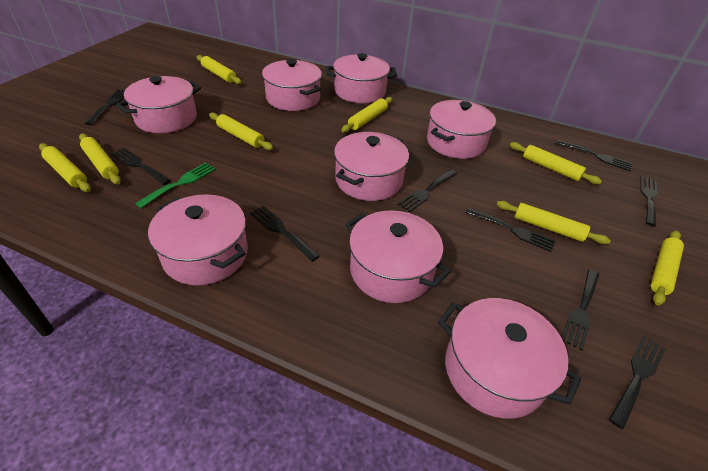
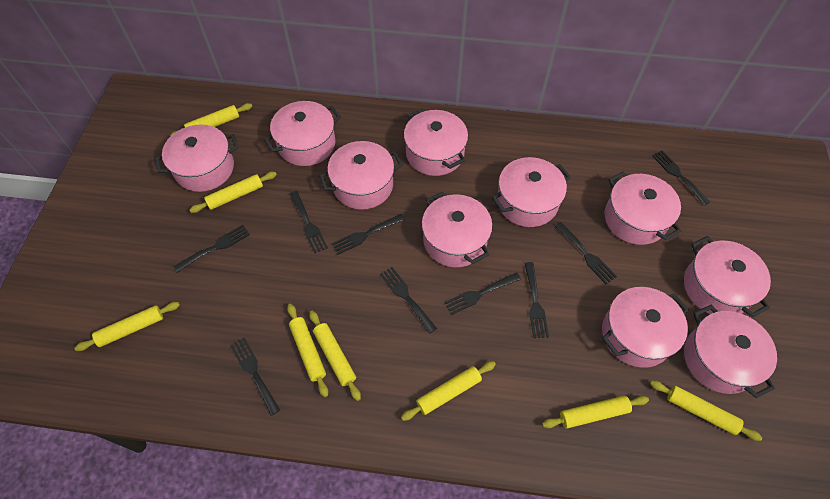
green fork: [135,163,216,208] = 1 -> none = 0
pink pot: [116,76,201,133] [148,194,248,285] [262,59,322,111] [326,53,397,103] [334,132,409,201] [345,210,451,303] [427,100,496,159] [438,298,581,418] = 8 -> [155,124,239,192] [264,101,341,166] [319,141,403,210] [404,108,468,176] [422,192,493,267] [492,157,571,227] [602,287,689,368] [605,171,681,245] [684,236,771,317] [684,305,777,398] = 10

